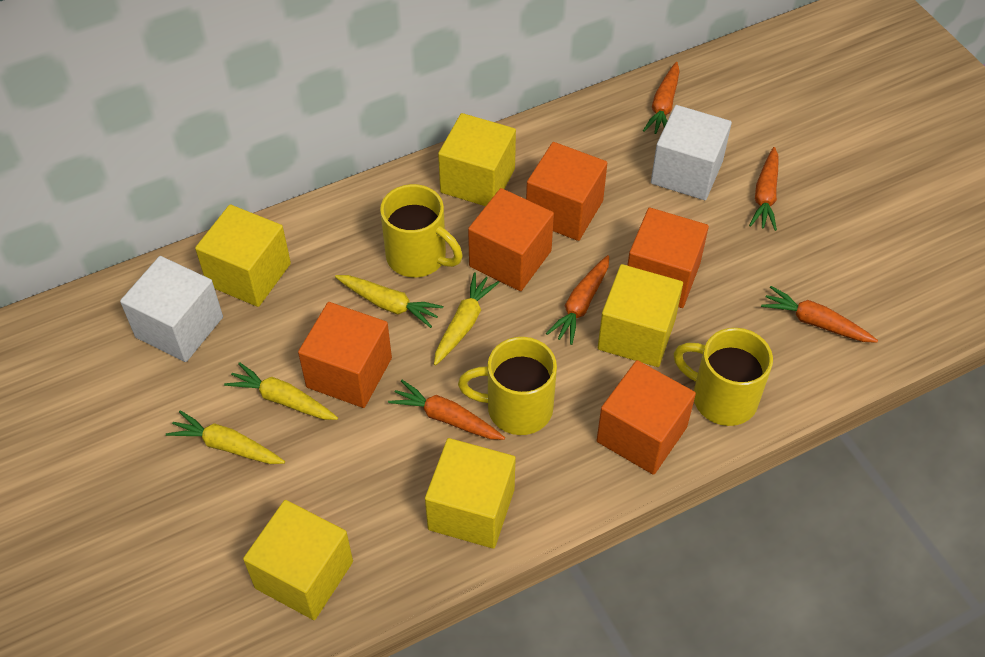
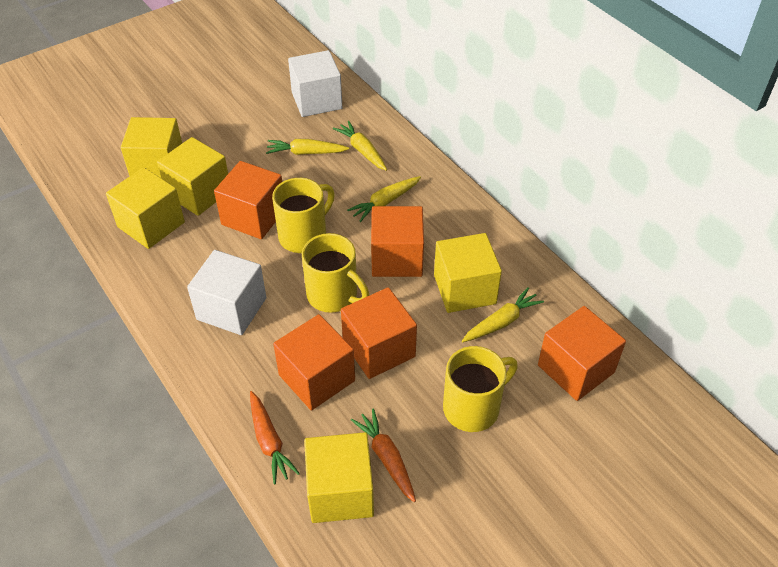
orange carrot: [388,380,505,440] [546,255,609,345] [643,62,680,134] [749,147,779,231] [761,286,878,343] = 5 -> [250,391,300,484] [351,408,416,502] = 2

